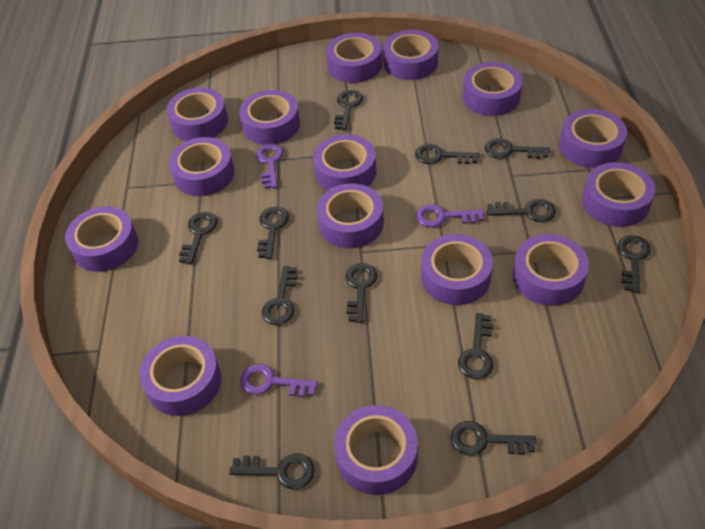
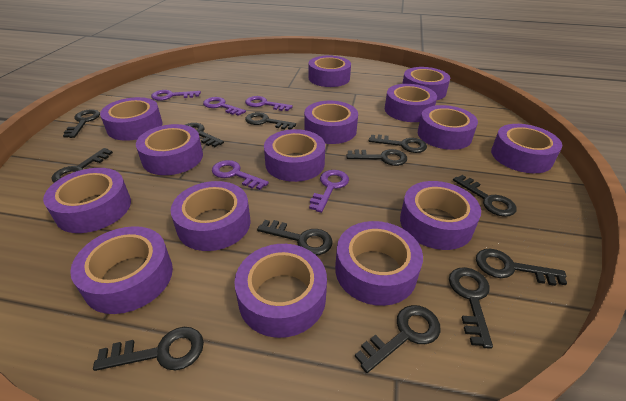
purple key: [240,364,318,397] [256,144,284,189] [416,204,484,228] = 3 -> [151,90,201,101] [203,97,246,116] [212,160,269,190] [245,96,293,111] [309,170,349,213] = 5

